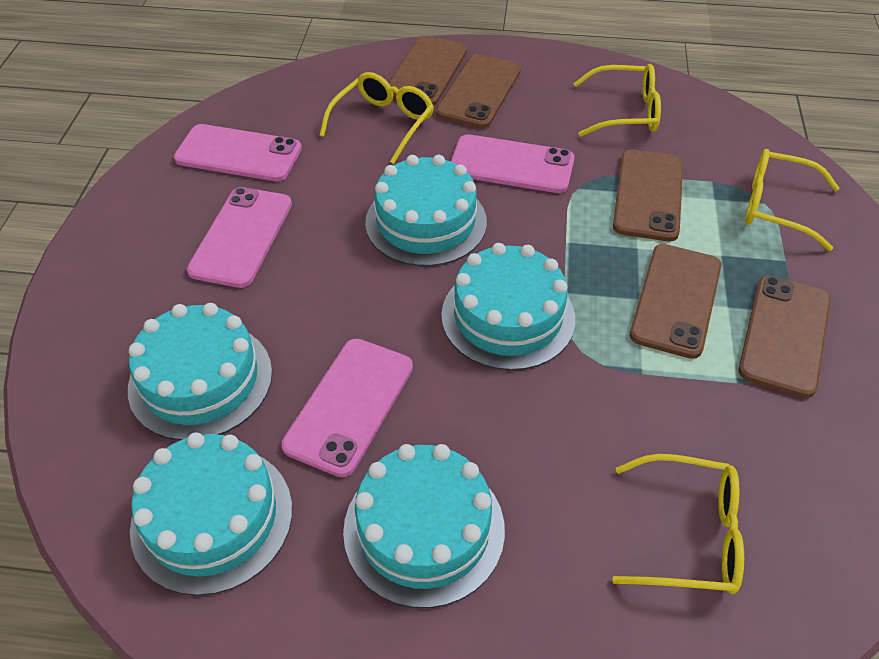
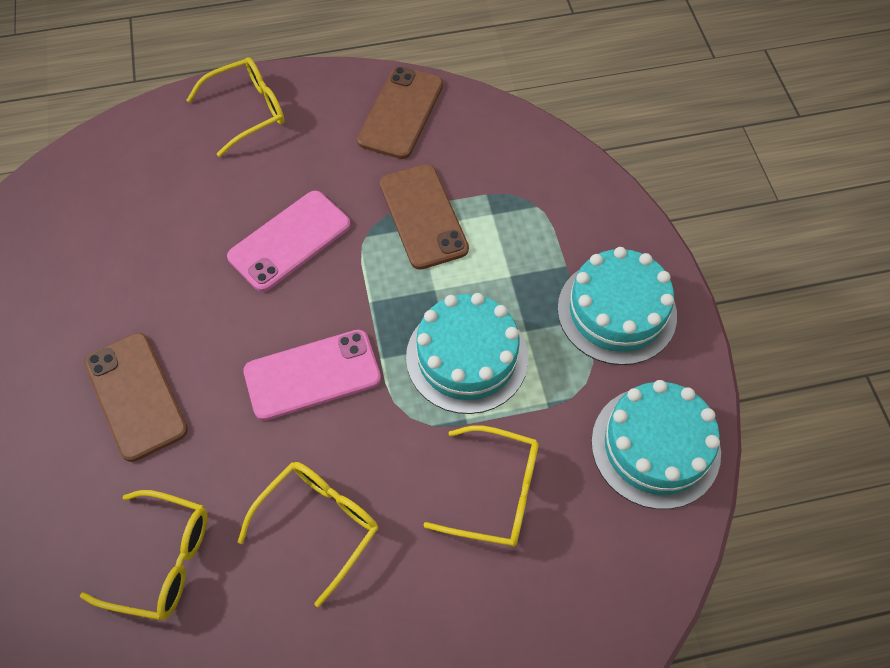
brown phone: [388,36,467,106] [436,54,521,129] [613,149,683,241] [630,244,721,359] [739,275,831,398] = 5 -> [84,333,188,462] [357,66,443,159] [380,164,469,270] = 3
pink phone: [174,124,302,181] [187,187,292,288] [281,339,413,477] [451,134,575,193] = 4 -> [227,191,351,292] [243,330,381,421] = 2
turquoise cake: [128,303,272,440] [130,432,292,596] [343,444,505,608] [365,155,487,266] [441,243,575,371] = 5 -> [406,293,528,414] [558,247,677,365] [591,380,721,509] = 3

